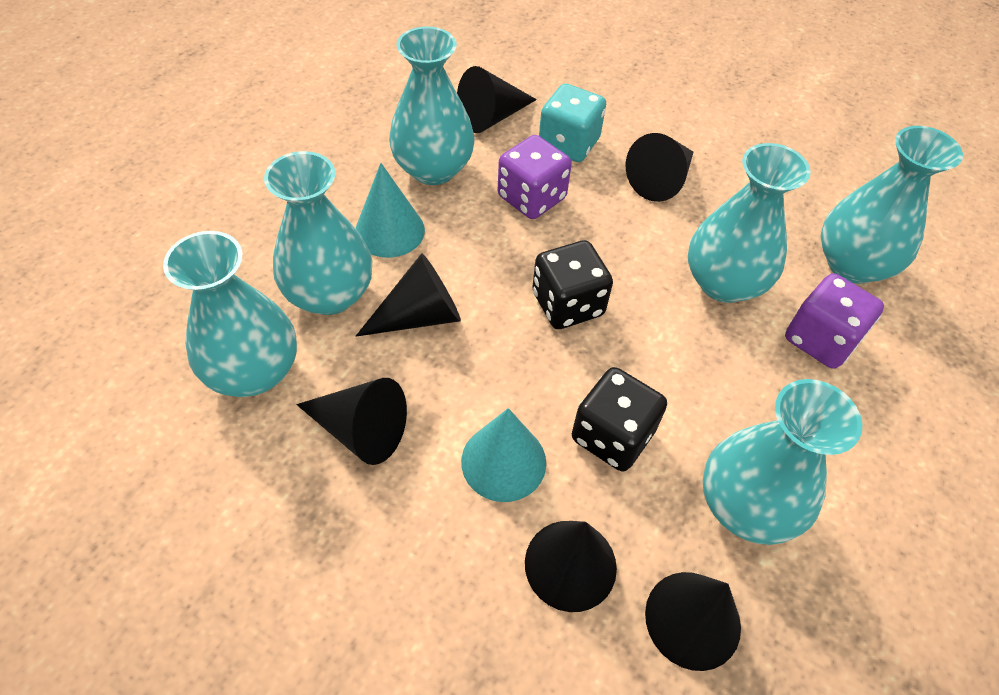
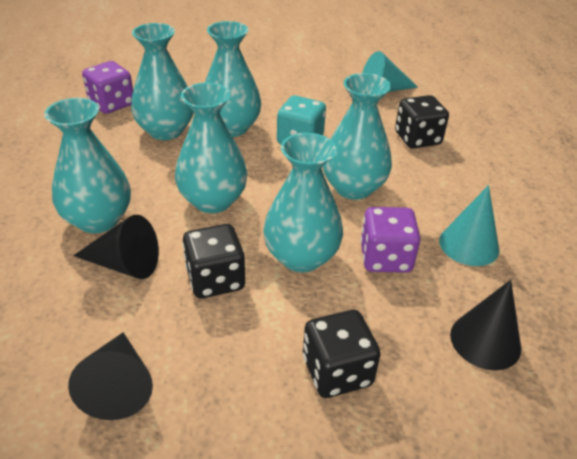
black cone: [296,378,407,465] [356,254,461,336] [457,66,537,133] [525,521,617,612] [626,133,694,202] [645,572,741,671] = 6 -> [68,332,153,420] [73,215,159,279] [450,280,521,370] = 3
black dice: [532,240,613,329] [572,367,667,471] = 2 -> [183,224,245,299] [303,310,381,398] [395,95,449,149] = 3

